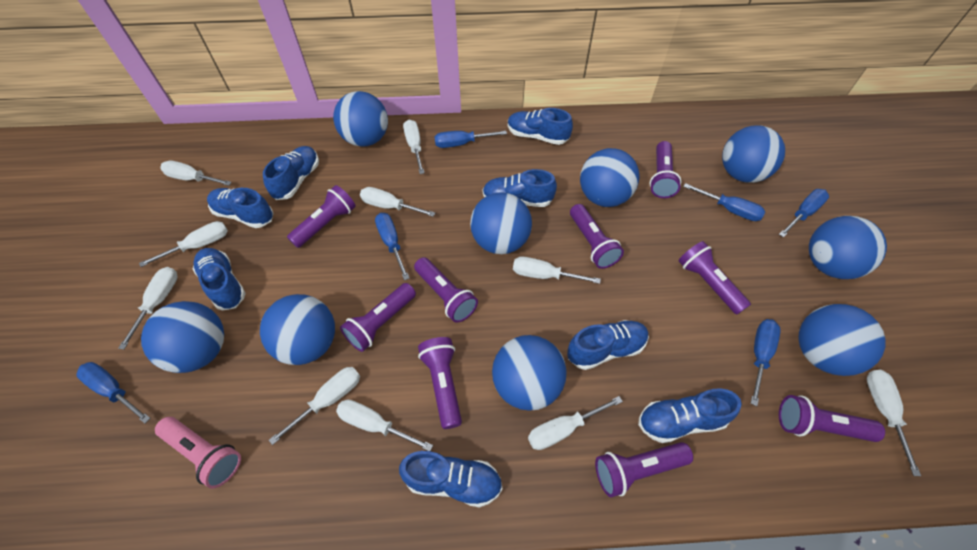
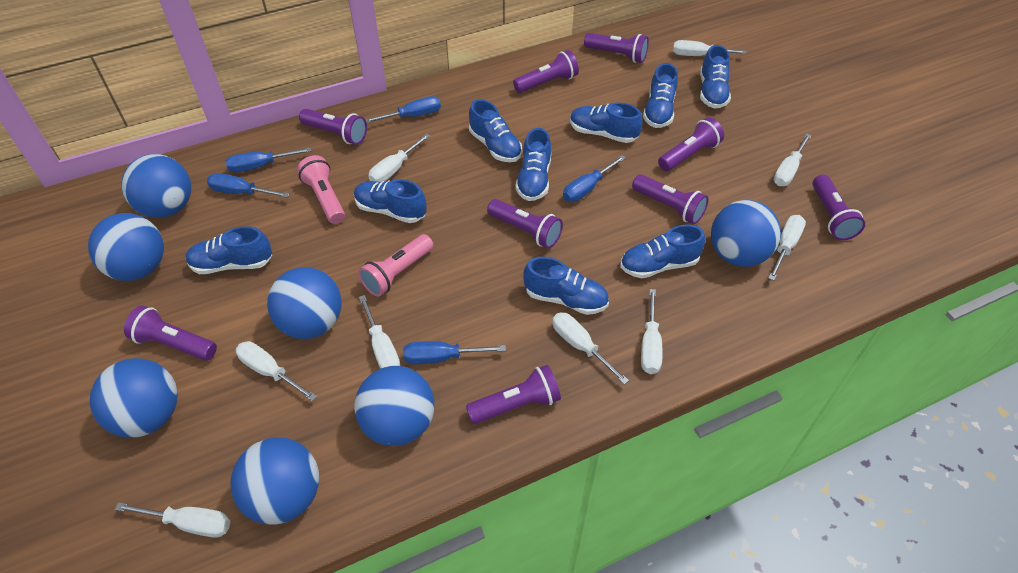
blue ball: [141,301,224,373] [260,294,335,365] [333,91,388,147] [470,192,532,254] [492,335,567,411] [580,148,639,207] [722,125,785,183] [798,304,886,376] [809,216,887,279] = 9 -> [88,213,164,281] [90,358,178,438] [121,154,191,218] [230,437,319,525] [267,267,342,339] [354,366,434,446] [711,200,781,267] = 7
blue screwdriver: [76,362,151,424] [375,213,410,280] [434,131,507,148] [684,183,765,221] [750,319,781,406] [779,189,829,237] = 6 -> [207,173,290,198] [226,147,311,172] [366,96,441,123] [403,341,506,364] [563,155,626,202] = 5
blue shoe: [193,248,246,310] [207,188,273,228] [263,146,319,200] [399,451,503,508] [482,169,557,207] [508,108,573,145] [567,320,649,370] [638,388,742,443] = 8 -> [186,226,272,274] [354,179,427,223] [469,99,522,162] [515,128,551,201] [523,257,609,315] [570,103,643,143] [620,225,705,278] [643,63,678,128] [700,45,731,109] = 9
pink flashlight: [155,417,241,489] = 1 -> [297,155,345,224] [358,234,433,297] = 2
white screwdriver: [118,267,178,350] [139,221,228,267] [160,161,232,186] [269,367,360,445] [336,399,433,451] [360,187,435,217] [403,120,424,174] [513,257,601,284] [528,396,623,450] [867,370,921,476] = 10 -> [115,502,231,538] [236,341,317,401] [359,295,400,369] [368,134,430,182] [552,312,629,385] [641,289,663,374] [673,40,747,56] [768,215,806,281] [774,133,812,186] = 9

